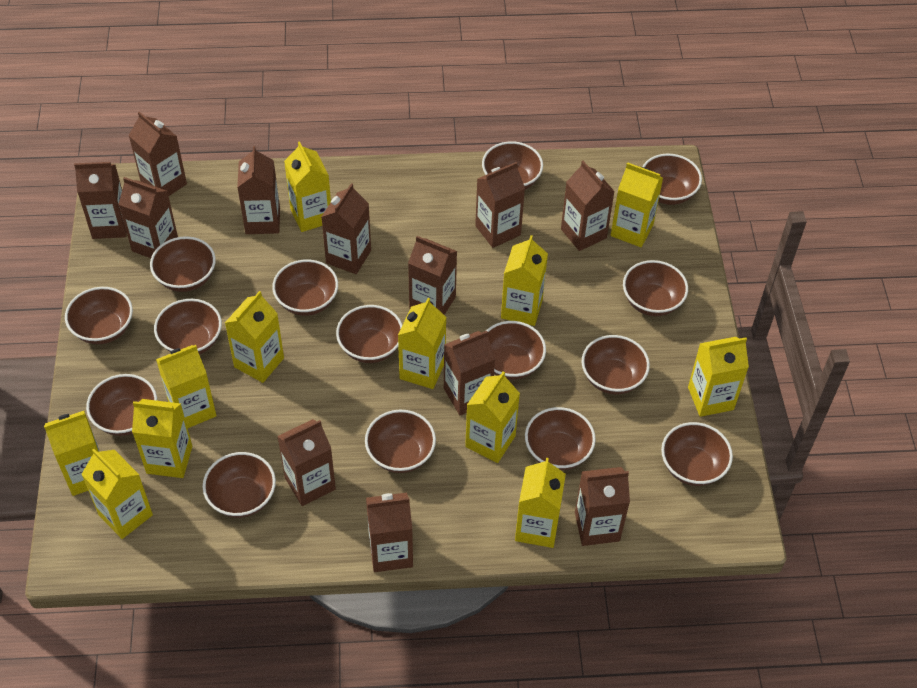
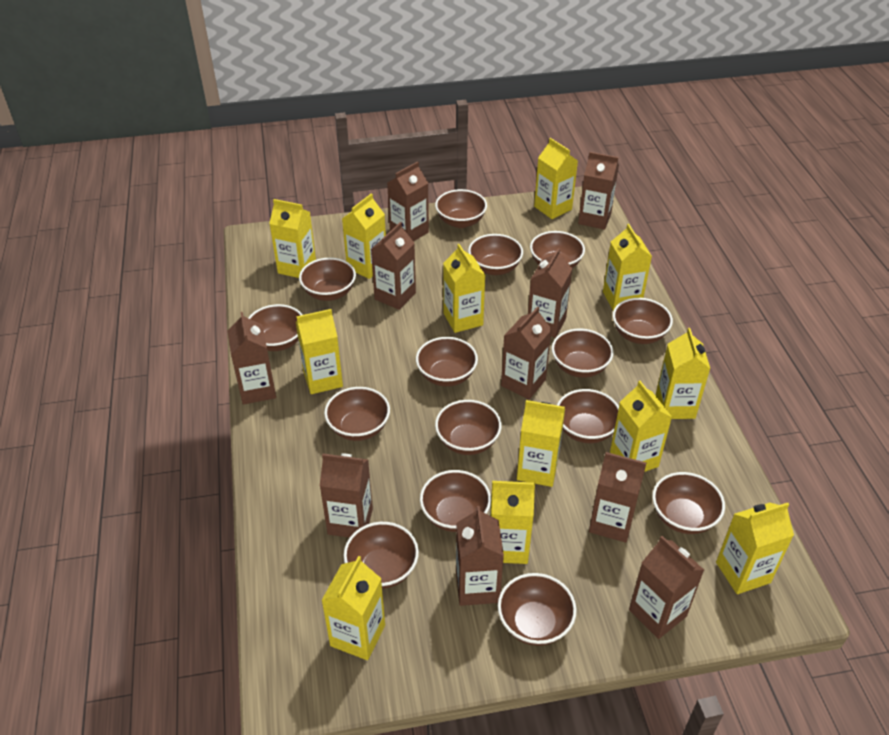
brown carton: [74,162,127,239] [118,177,178,258] [128,111,187,196] [237,146,280,234] [277,419,336,506] [322,183,371,274] [366,493,413,572] [408,236,457,315] [444,331,495,416] [475,162,525,248] [561,161,615,251] [575,467,630,546] = 12 -> [227,312,276,405] [320,453,373,538] [371,222,416,310] [387,162,429,241] [456,506,504,606] [501,306,552,399] [528,248,573,338] [578,152,619,230] [589,452,646,543] [629,536,704,639] = 10

